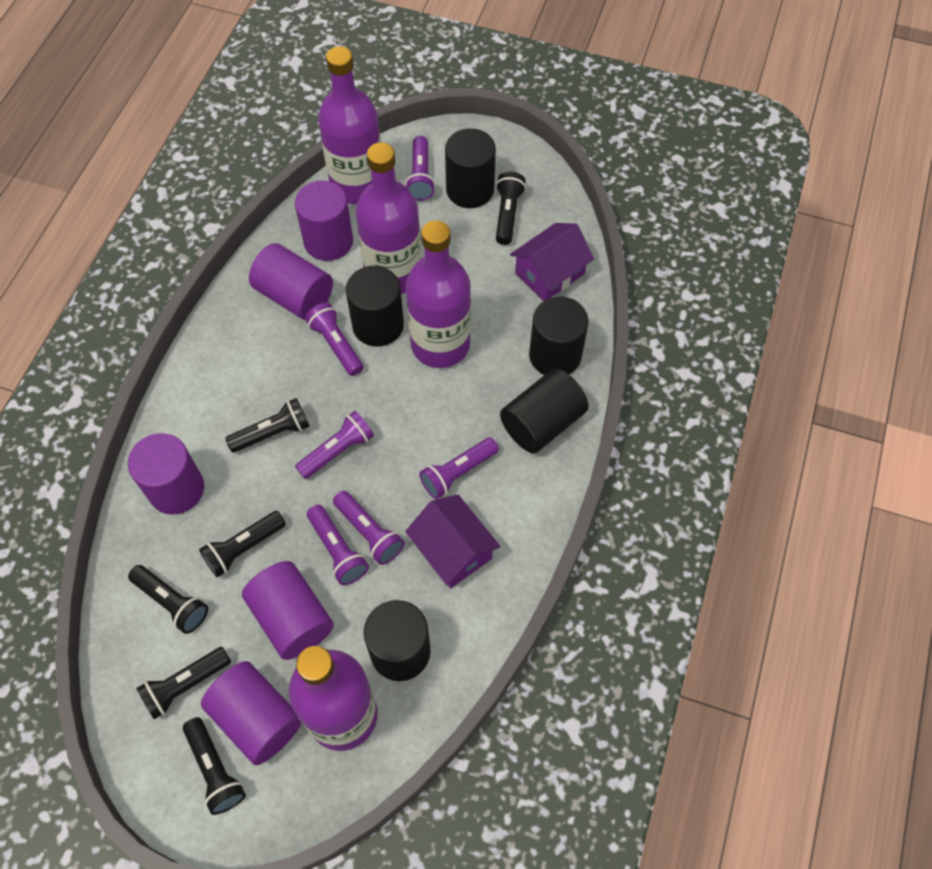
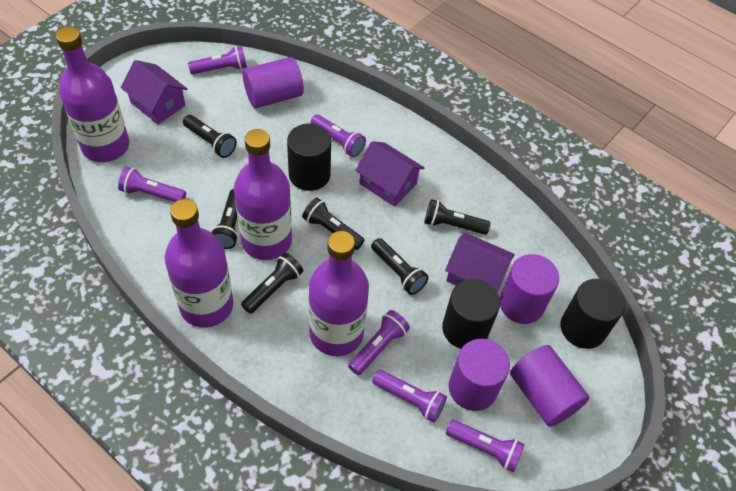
black cylinder: [346,266,404,347] [364,600,431,681] [445,128,496,208] [500,368,589,454] [529,296,589,375] = 5 -> [287,124,331,191] [442,279,500,349] [561,279,625,349] = 3
purple cylinder: [128,433,204,515] [201,661,302,765] [242,561,334,660] [249,243,333,320] [295,181,353,261] = 5 -> [243,57,304,108] [449,339,510,411] [500,254,559,324] [510,345,589,427] = 4
purple house: [405,495,501,588] [510,223,594,301] = 2 -> [120,60,188,124] [355,141,424,207] [445,233,515,292] = 3

